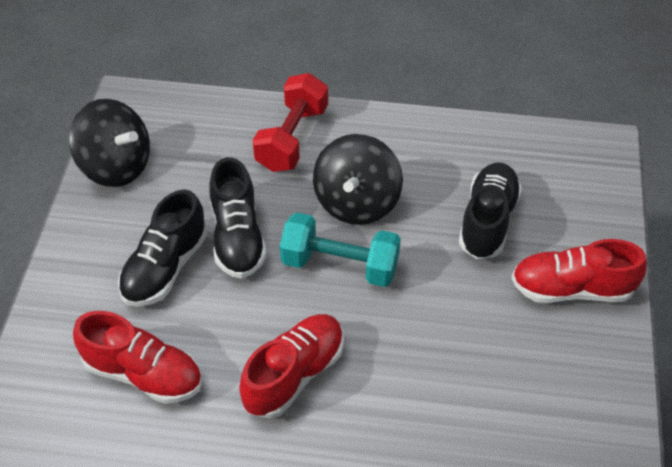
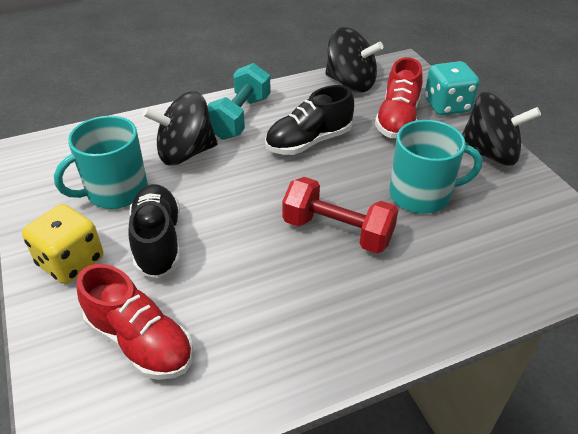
black shoe: [118,189,207,307] [209,157,267,279] [459,163,522,259] = 3 -> [128,184,180,278] [265,85,354,155] = 2
black spinning top: [69,99,150,187] [313,134,403,225] = 2 -> [143,91,217,166] [325,27,383,92] [462,92,541,166] = 3
red shoe: [73,311,202,404] [239,314,344,419] [512,239,647,303] = 3 -> [77,264,193,380] [375,57,423,138] = 2
turquoise dice: none = 0 -> [425,61,479,116] = 1
turquoise mug: none = 0 -> [54,116,148,209] [389,120,482,214] = 2
yellow dice: none = 0 -> [22,204,103,284] = 1

